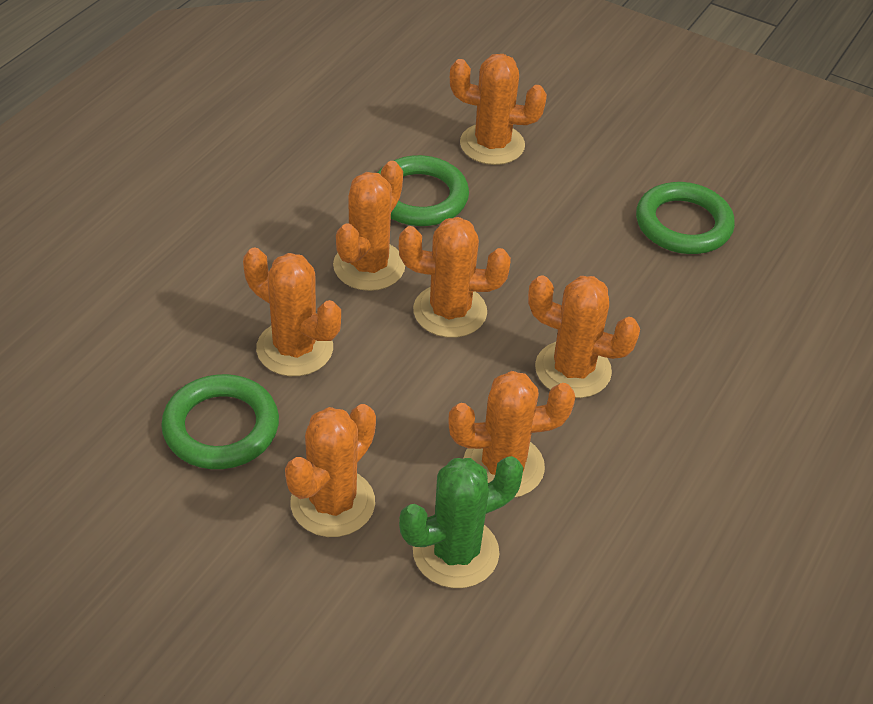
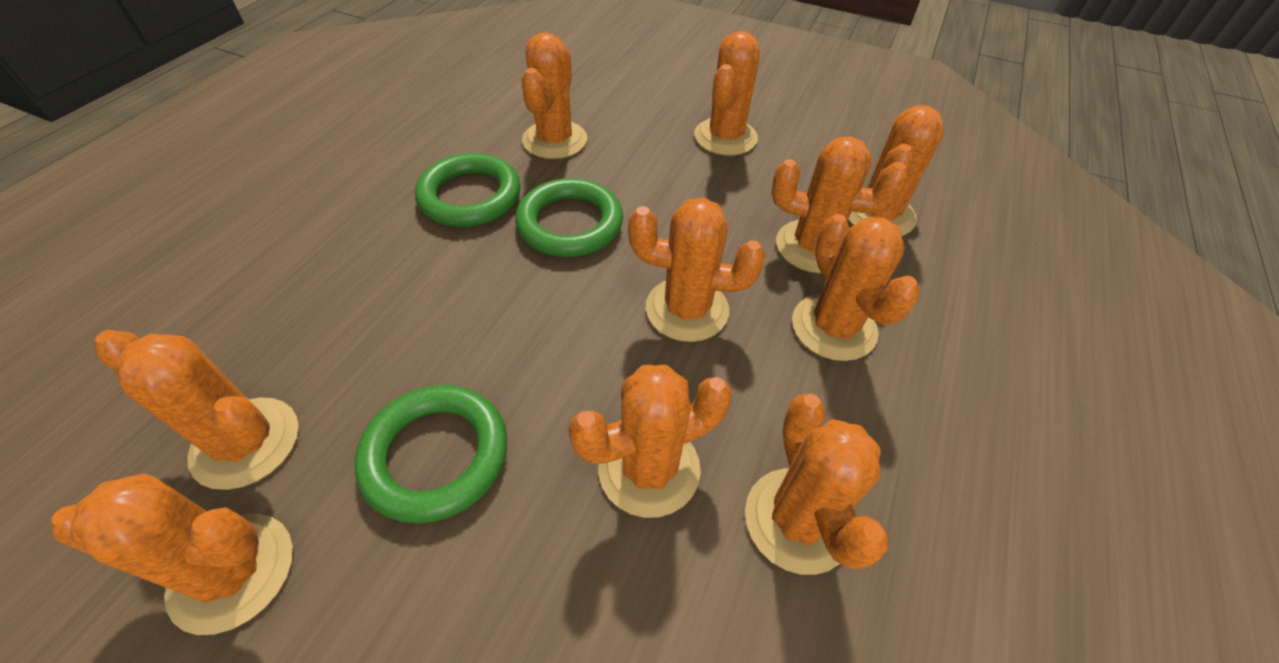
green cactus: [399,456,523,588] = 1 -> none = 0
orange cactus: [243,247,341,376] [285,404,376,537] [333,161,405,291] [399,217,511,338] [448,371,575,498] [450,54,547,165] [528,276,640,398] = 7 -> [51,474,293,635] [95,330,299,490] [521,32,587,159] [568,365,732,518] [628,198,765,342] [694,31,760,156] [745,394,889,575] [771,137,908,273] [792,214,920,361] [848,105,944,236] = 10

